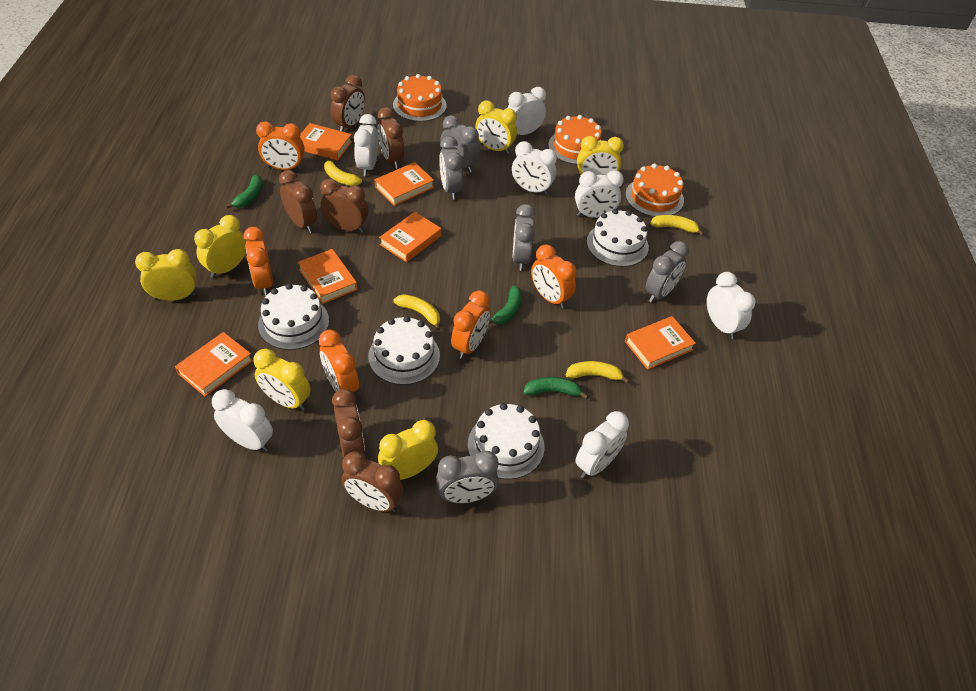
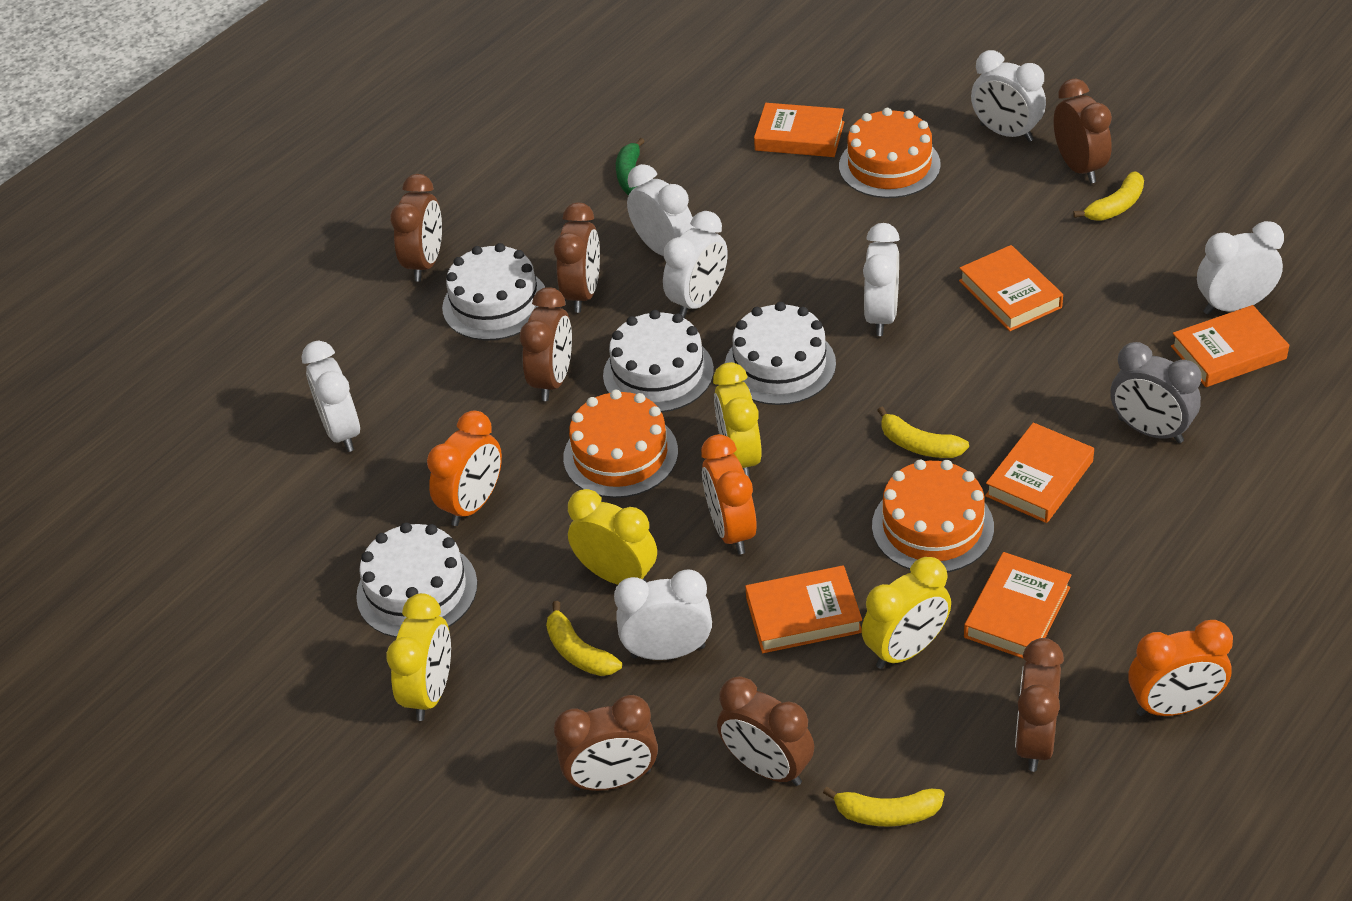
brown clock: [279,170,317,233] [321,179,368,233] [331,75,365,132] [332,389,365,458] [342,451,404,512] [377,107,404,169] = 6 -> [390,174,442,281] [520,287,572,401] [554,202,600,313] [554,695,658,791] [717,676,814,786] [1015,638,1064,772] [1054,79,1112,183] = 7
green banana: [225,175,263,208] [489,285,522,324] [523,377,588,399] = 3 -> [616,138,645,195] = 1
grey clock: [436,451,499,503] [439,136,463,200] [440,115,480,173] [513,204,535,271] [645,241,689,303] = 5 -> [1110,342,1201,443] = 1
orange clock: [243,227,273,296] [256,121,304,170] [319,330,359,392] [451,290,490,359] [531,244,576,309] = 5 -> [427,410,502,526] [701,434,757,555] [1128,620,1233,716] = 3
yellow clock: [135,249,196,301] [194,215,246,278] [253,349,311,411] [378,420,438,480] [475,101,517,154] [577,136,624,179] = 6 -> [386,593,451,721] [568,489,657,585] [713,362,762,479] [861,557,951,669] = 4

